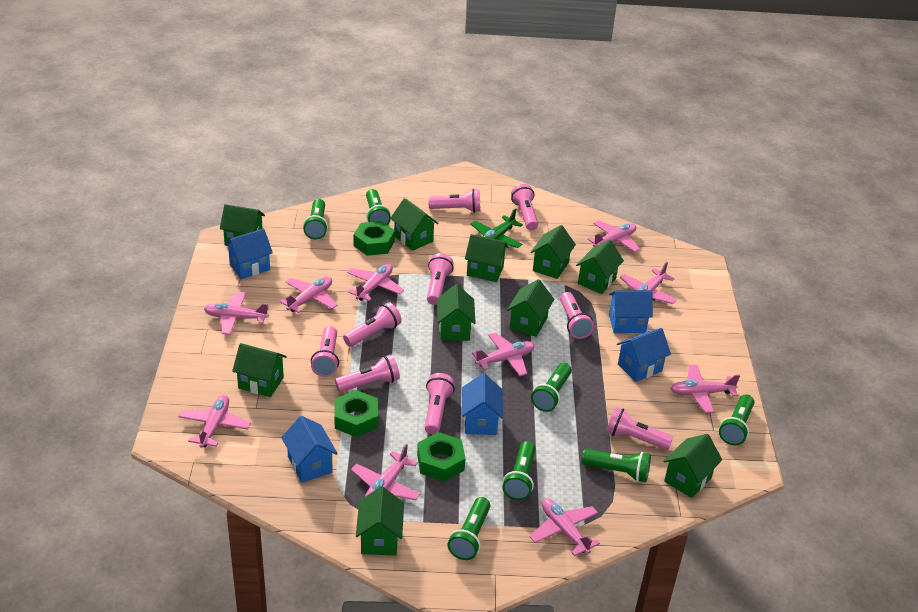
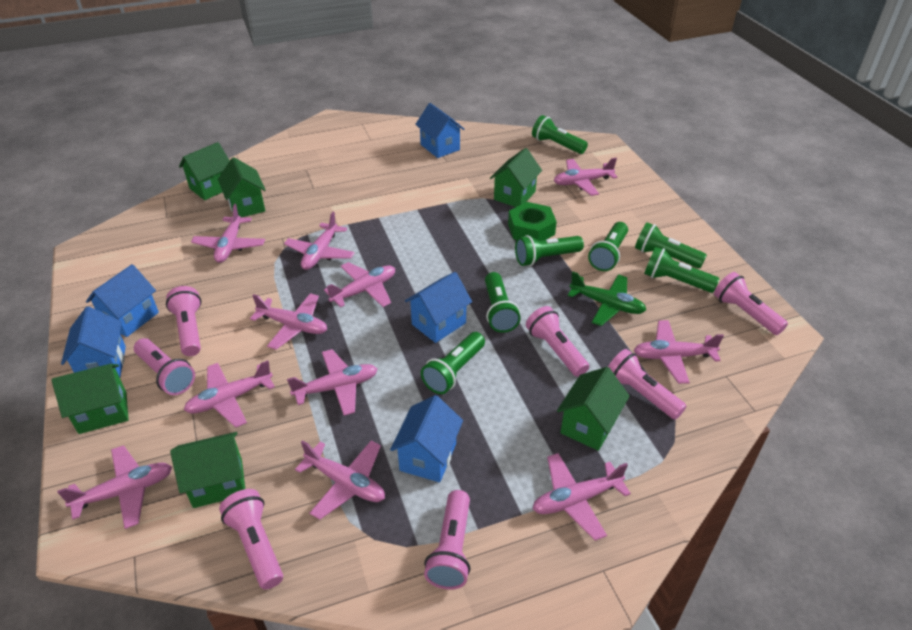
green house: [220,204,265,246] [232,343,287,397] [356,487,404,555] [390,198,438,251] [437,284,476,341] [465,234,508,282] [507,279,554,337] [530,225,576,279] [576,240,624,294] [663,434,722,498] = 10 -> [52,364,129,434] [170,432,245,508] [179,142,230,200] [218,157,266,217] [490,148,542,207] [557,367,630,451] = 6
green nut: [334,390,378,437] [354,221,395,256] [417,432,466,482] = 3 -> [508,202,557,241] = 1
pink flashlight: [311,326,339,377] [335,354,400,392] [343,302,402,347] [424,373,455,434] [427,253,454,305] [428,189,480,213] [511,184,538,230] [560,292,594,339] [606,407,673,450] = 9 -> [134,338,195,395] [166,286,201,356] [219,489,283,590] [424,490,470,590] [526,306,589,377] [608,349,687,420] [714,272,788,335] = 7
pink plane: [178,395,251,448] [204,292,269,335] [280,277,338,313] [347,264,404,301] [351,444,420,500] [472,332,535,376] [530,498,600,556] [588,220,640,252] [620,262,677,304] [670,365,740,413] = 10 -> [57,445,172,529] [184,360,275,428] [191,204,265,263] [250,293,327,350] [284,212,355,270] [287,349,377,416] [295,440,385,520] [324,262,395,308] [533,453,631,541] [553,158,618,196] [633,320,724,384] = 11

